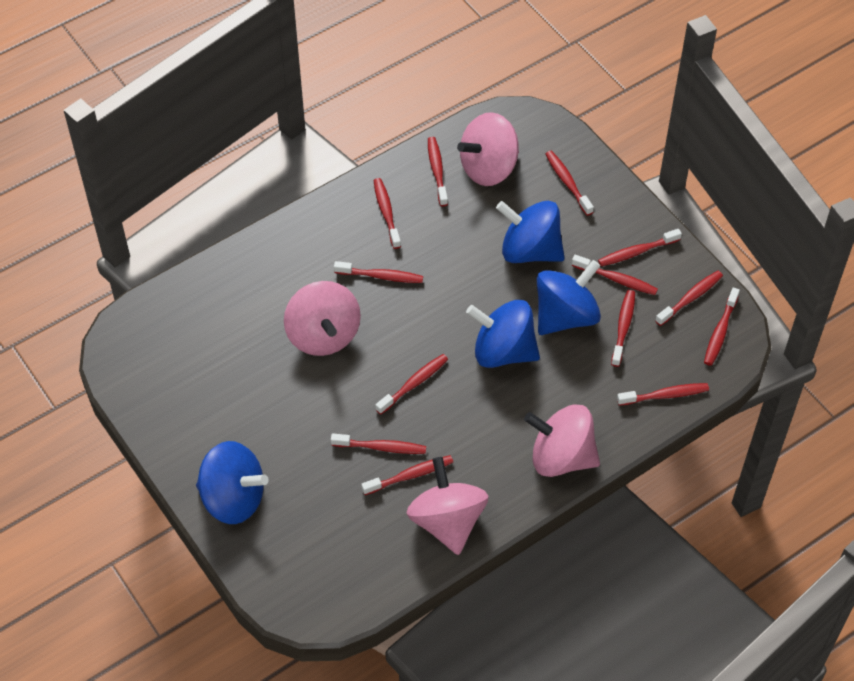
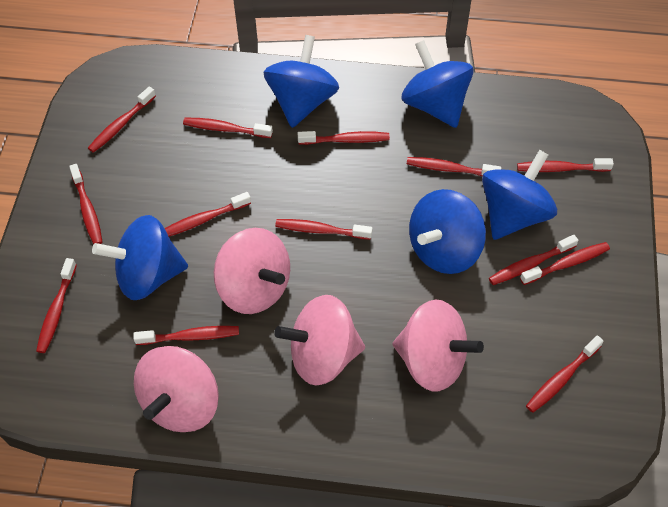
blue spinning top: [196,441,269,524] [466,300,540,368] [496,201,565,263] [537,260,601,335] = 4 -> [92,215,188,300] [263,35,339,128] [402,40,474,128] [409,189,486,274] [482,150,557,240] = 5

